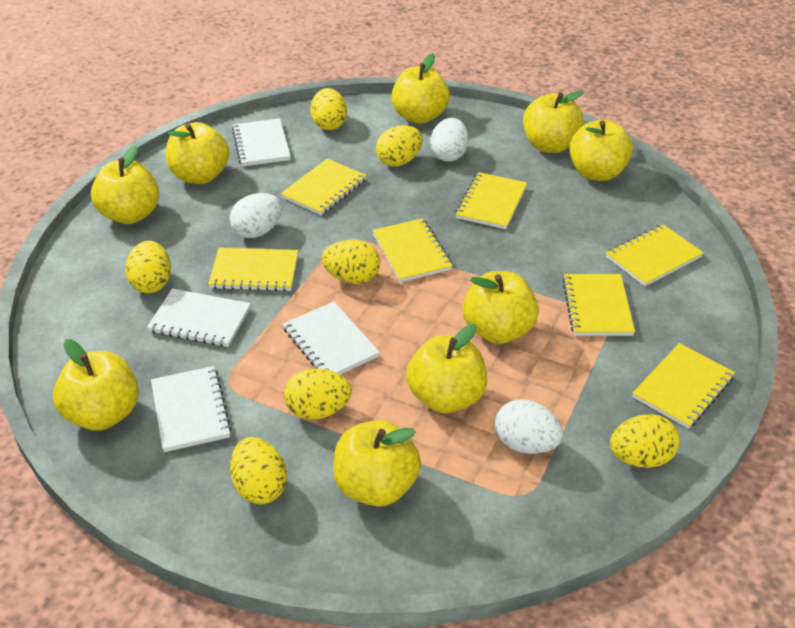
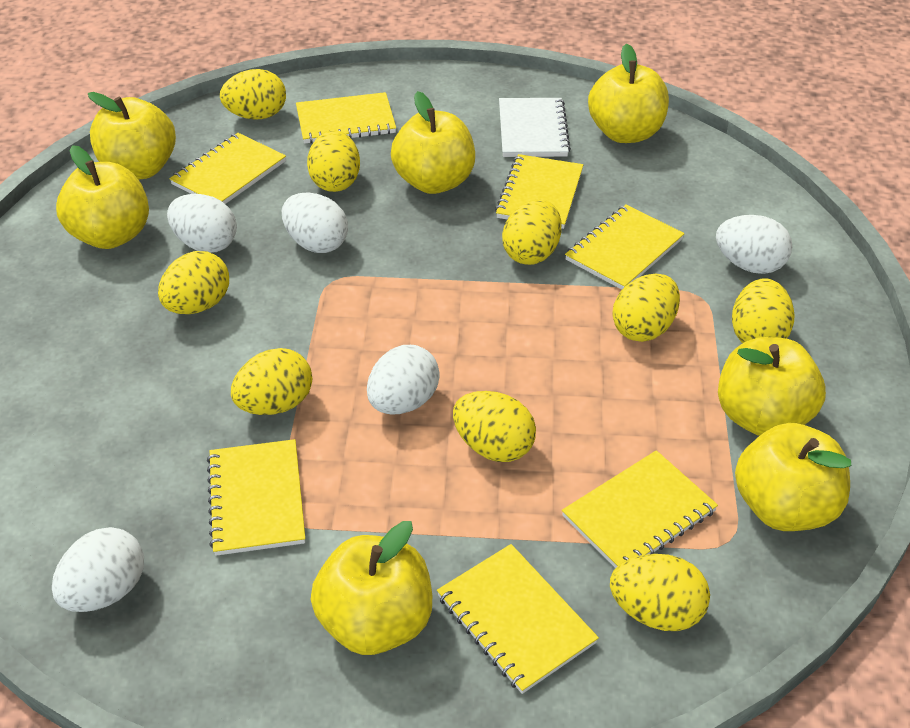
white egg: [230,193,282,238] [430,118,469,162] [495,399,563,454] = 3 -> [52,527,144,612] [167,194,237,253] [282,192,348,253] [367,345,440,414] [716,215,792,274] = 5
white notebook: [147,288,251,347] [151,366,232,452] [232,118,291,167] [283,302,380,374] = 4 -> [499,98,571,157] = 1
yellow apple: [53,339,139,431] [91,145,159,224] [166,122,229,184] [333,420,421,507] [392,53,450,124] [406,324,487,413] [463,271,539,344] [523,90,584,153] [569,119,633,181] = 9 -> [56,145,149,249] [88,92,176,179] [311,521,432,655] [391,91,475,194] [588,44,669,143] [718,337,826,436] [735,423,851,531] = 7
yellow egg: [125,241,171,293] [230,437,287,504] [284,368,352,420] [310,88,347,130] [322,240,380,284] [376,125,423,167] [610,414,680,468] = 7 -> [158,251,229,314] [220,69,286,120] [231,348,312,415] [307,130,360,192] [453,391,536,462] [502,200,562,265] [610,554,710,631] [612,274,680,342] [732,278,794,343] = 9

